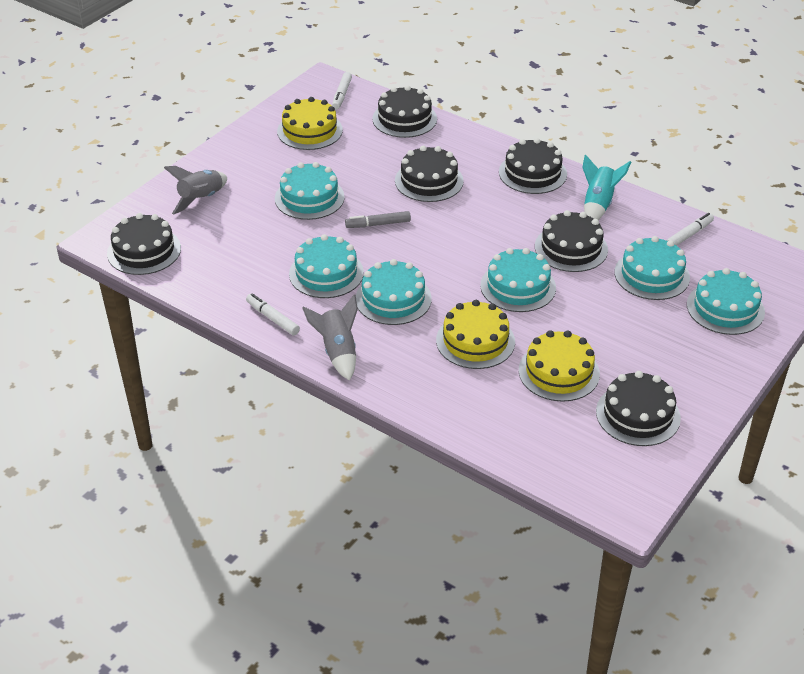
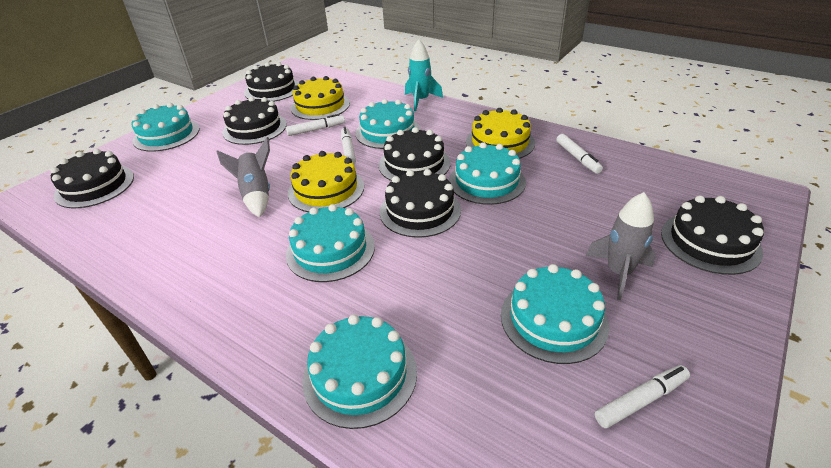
grey marker: [345,211,411,228] = 1 -> none = 0
white marker: [246,293,300,335] [332,72,352,110] [666,213,714,246] = 3 -> [286,114,345,136] [341,127,356,164] [556,134,603,174] [595,365,690,428] = 4

